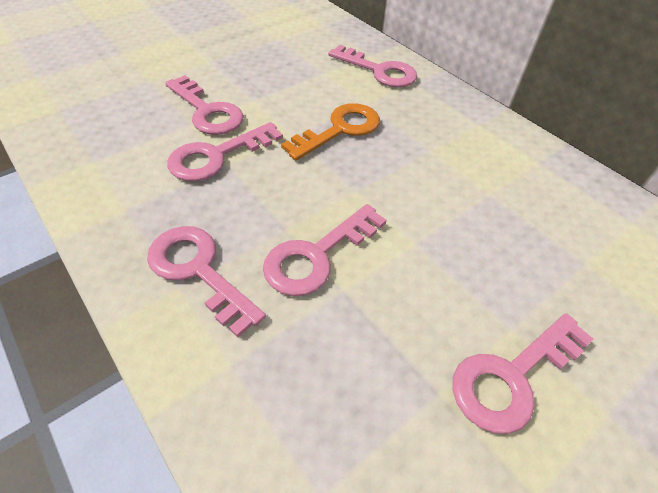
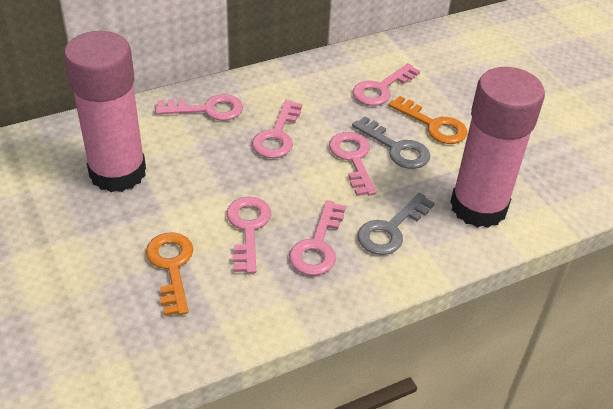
grey key: none = 0 -> [352,116,430,169] [357,193,435,255] = 2
orange key: [281,103,380,160] = 1 -> [146,232,193,316] [388,96,467,144] = 2
pink glue stick: none = 0 -> [64,31,146,192] [450,67,545,228] = 2

